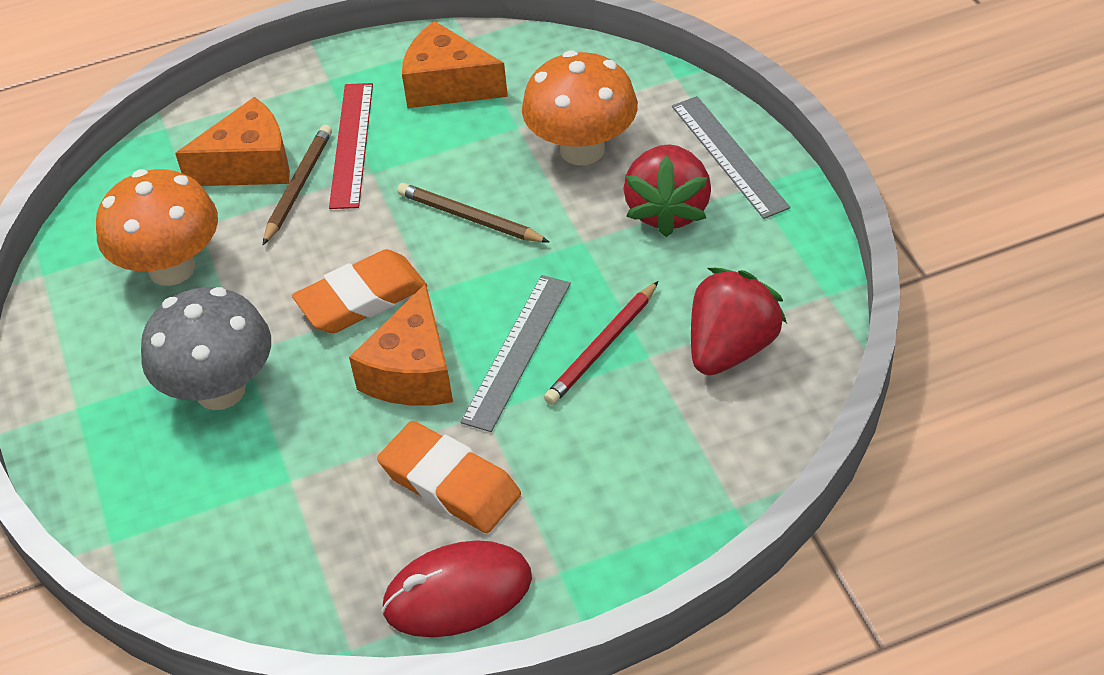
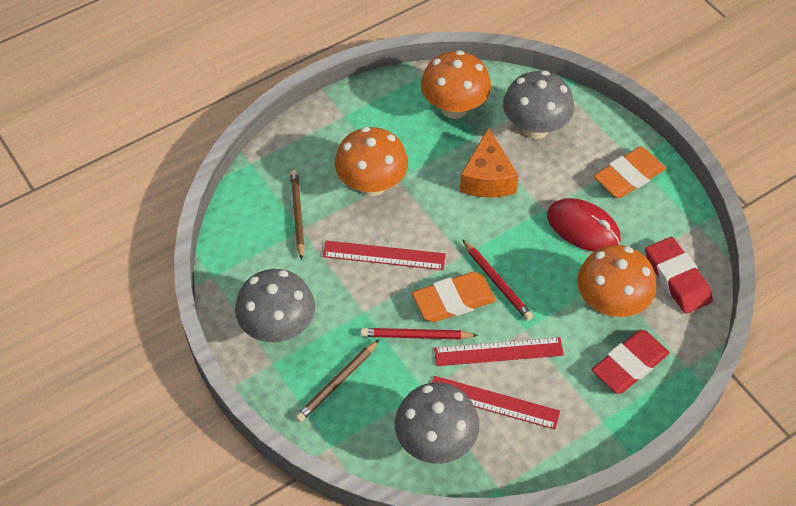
grey mushroom: [141,287,271,410] = 1 -> [235,269,315,342] [395,383,479,464] [503,71,574,139] = 3
grey ruler: [460,275,571,432] [672,96,790,219] = 2 -> none = 0
orange cheese: [175,97,290,186] [349,283,453,406] [402,21,508,108] = 3 -> [460,128,519,198] = 1
orange mushroom: [96,169,218,286] [522,50,638,165] = 2 -> [335,127,408,196] [421,50,491,119] [577,245,656,317] = 3
red eraser: none = 0 -> [592,330,670,393] [645,237,713,314] = 2
red pencil: [544,281,659,405] = 1 -> [361,328,478,339] [462,239,533,321] = 2
red ruler: [329,83,373,209] = 1 -> [323,241,446,270] [432,376,560,429] [434,337,564,366] = 3
red strawberry: [623,144,711,237] [691,268,787,375] = 2 -> none = 0

